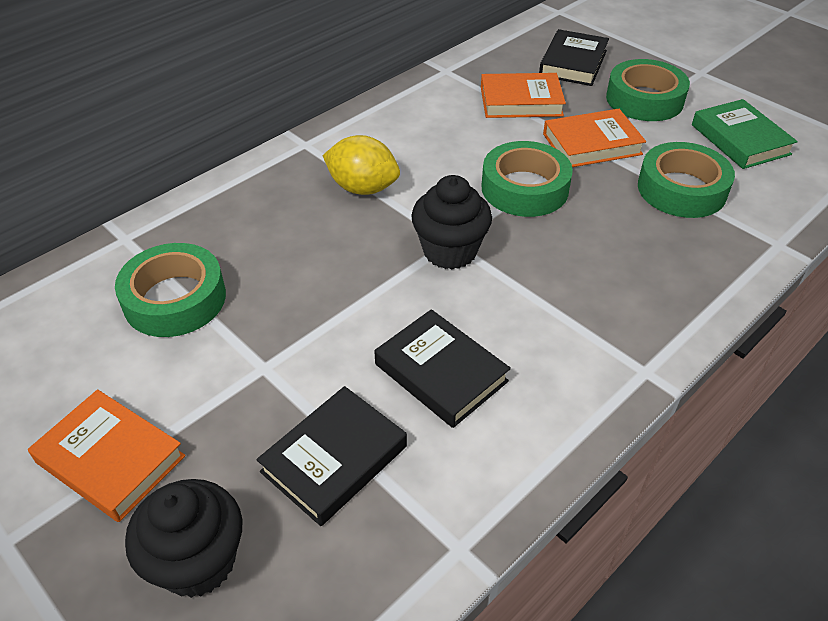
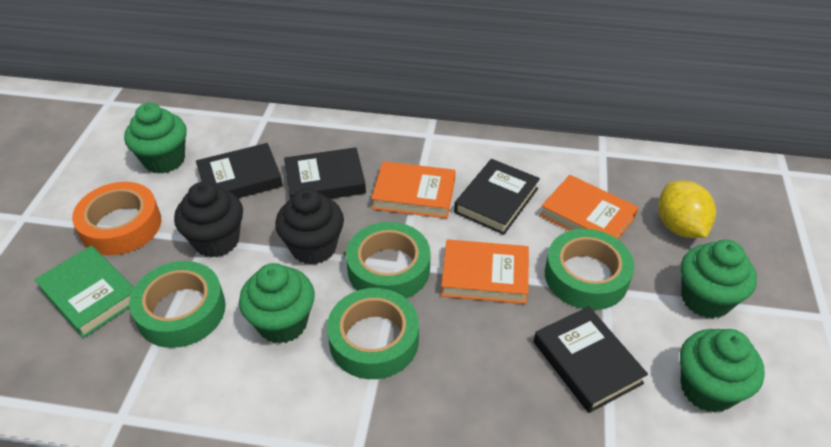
black book: [256,386,407,526] [374,309,511,428] [539,29,609,86] = 3 -> [196,143,283,198] [284,147,366,199] [454,159,540,235] [534,306,648,413] = 4
green cupcake: none = 0 -> [124,103,187,174] [239,263,315,344] [680,329,765,413] [681,239,757,319] = 4
orange tape: none = 0 -> [72,182,161,255] = 1

